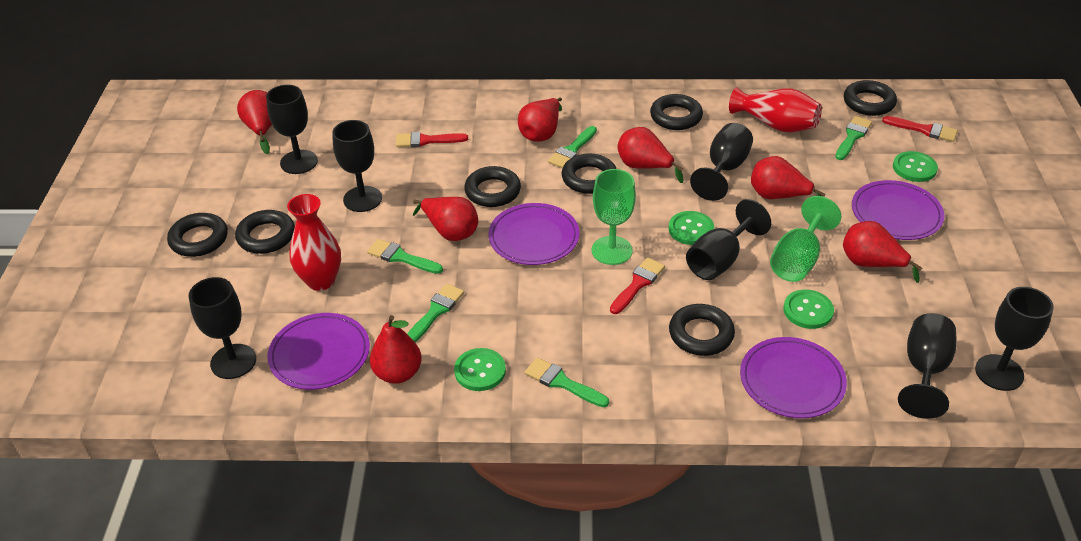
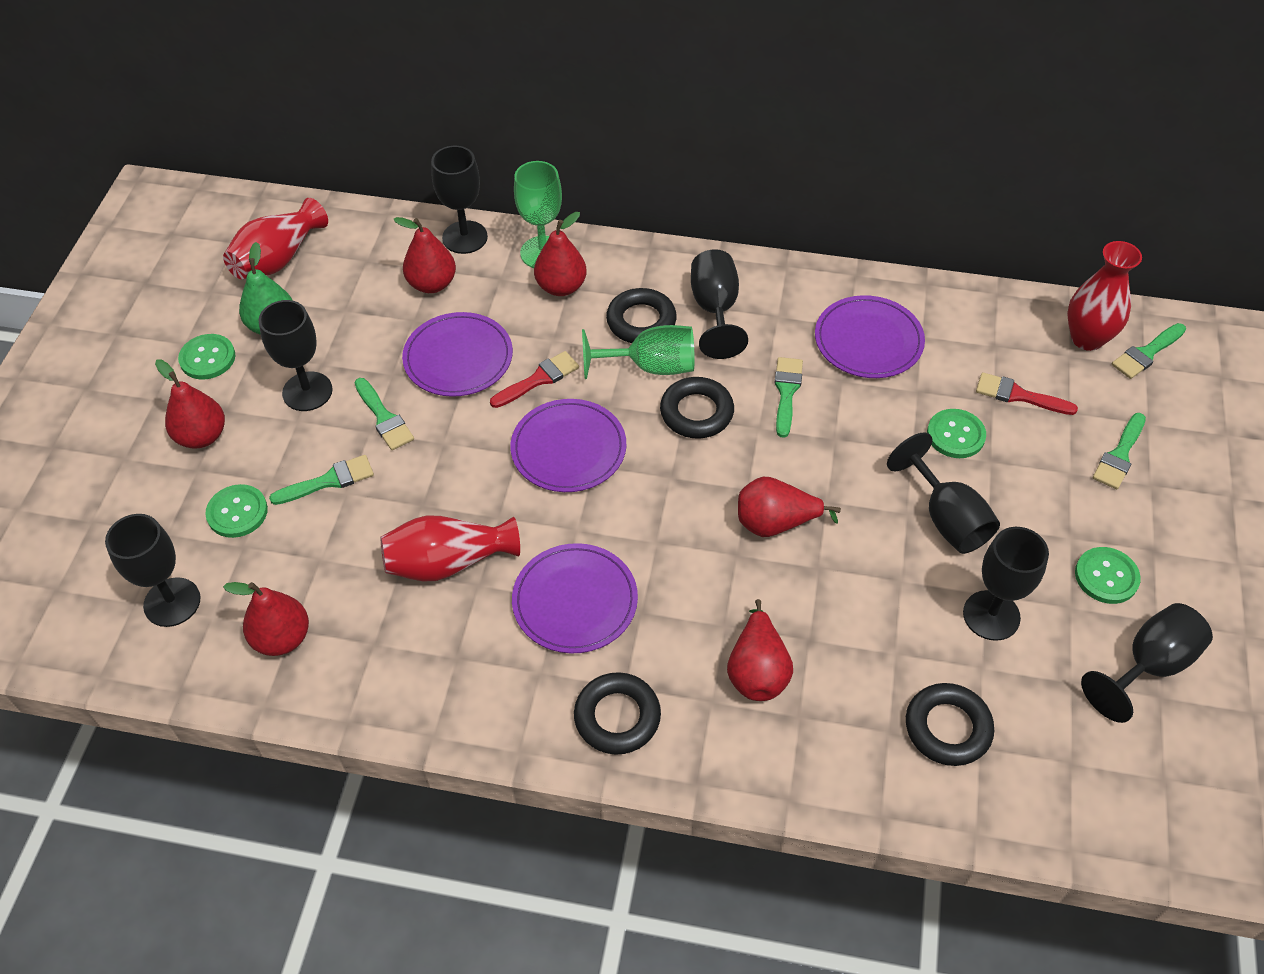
black ring: [167,213,228,257] [235,210,295,254] [464,166,521,207] [562,153,616,194] [650,94,703,130] [669,304,735,356] [844,80,897,116] = 7 -> [574,672,661,755] [606,288,677,343] [660,377,734,439] [906,683,994,766] = 4
green pear: none = 0 -> [239,242,293,335] = 1
red brush: [396,132,468,147] [610,258,665,314] [882,116,958,142] = 3 -> [490,351,579,408] [976,372,1078,415] = 2
red pear: [237,90,272,154] [370,315,422,384] [413,197,478,241] [518,97,562,142] [618,127,684,183] [751,156,826,199] [843,221,922,283] = 7 -> [155,359,225,449] [223,582,309,656] [393,217,456,293] [534,212,587,296] [727,599,793,701] [738,477,841,537] = 6
red vase: [287,194,341,291] [729,88,822,132] = 2 -> [223,198,328,279] [380,515,520,581] [1067,241,1142,351] = 3

